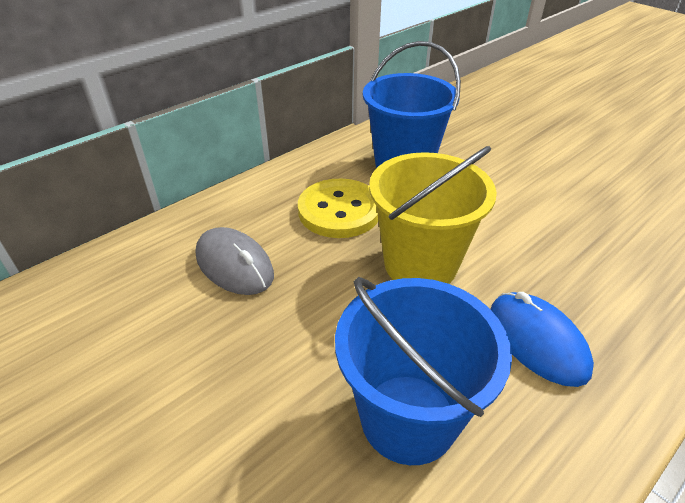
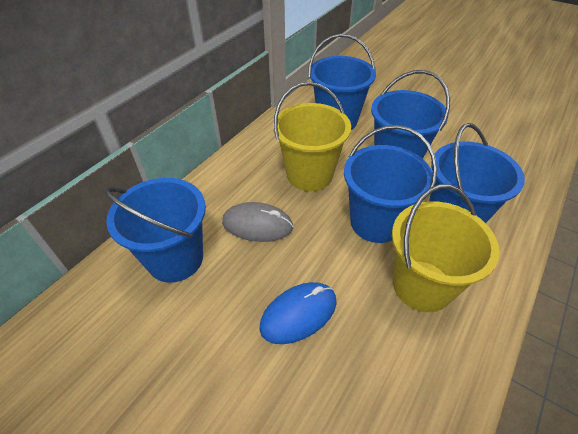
blue bucket: [335,277,512,465] [363,41,461,168] = 2 -> [105,178,206,283] [308,34,376,130] [344,125,437,243] [371,70,450,159] [430,123,525,223] = 5
yellow bucket: [369,146,497,284] = 1 -> [273,82,351,191] [392,184,500,312] = 2
yellow button: [298,179,379,238] = 1 -> none = 0

